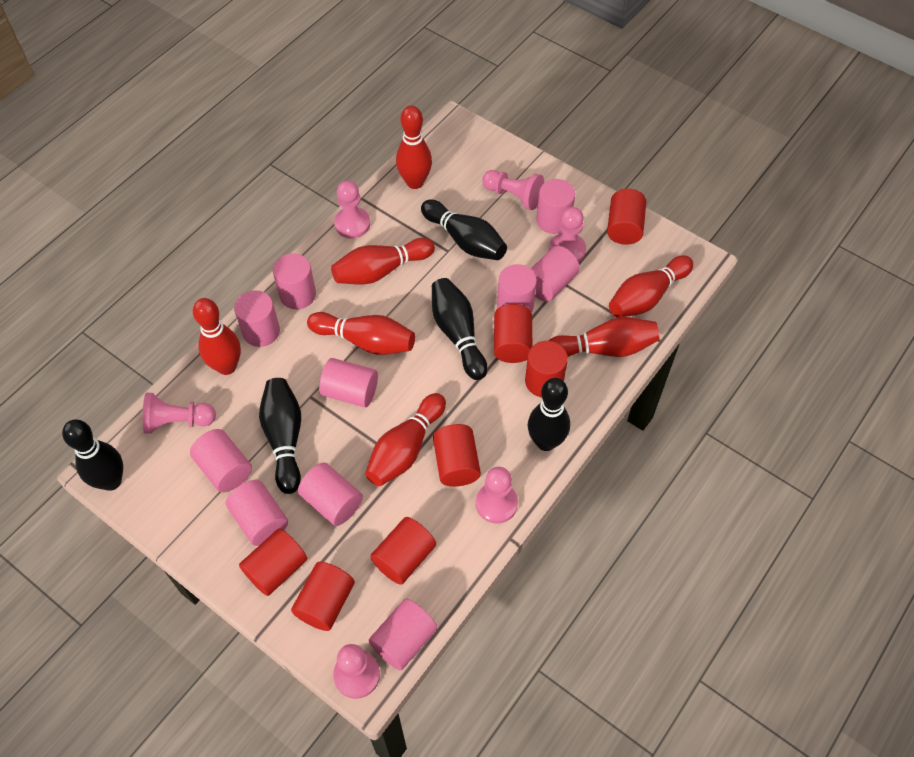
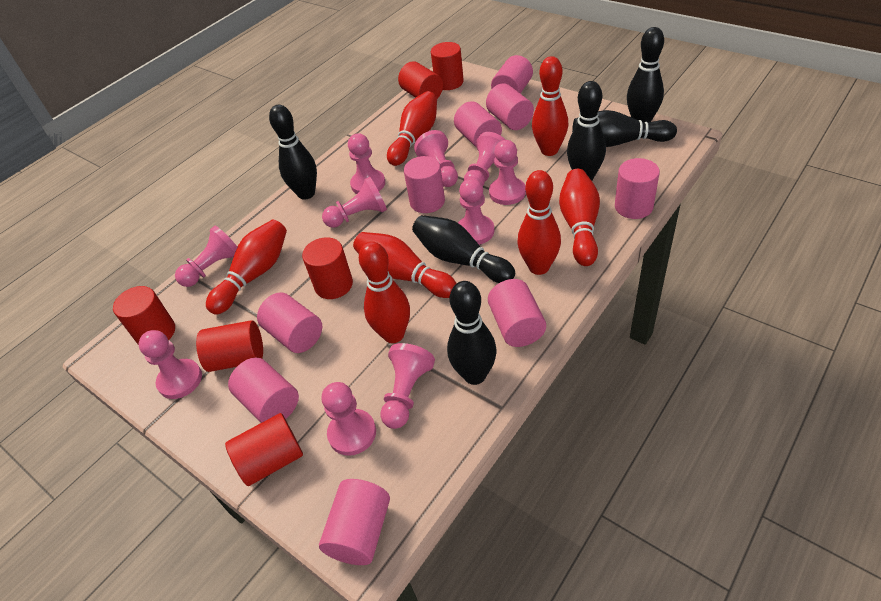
black bowling pin: [62,420,123,491] [259,378,301,494] [421,200,507,260] [432,278,488,380] [528,378,570,451] = 5 -> [269,105,317,200] [412,215,515,283] [447,281,496,385] [567,81,606,181] [572,110,677,147] [627,27,664,122] = 6
pink cylinder: [190,429,252,492] [226,480,288,546] [234,290,280,347] [273,253,316,309] [298,462,363,526] [319,358,378,408] [368,599,438,671] [497,264,537,313] [531,246,580,302] [536,179,575,234] = 10 -> [228,357,299,423] [257,292,322,353] [319,479,390,565] [404,156,445,213] [454,101,502,148] [486,83,534,130] [488,279,546,347] [491,55,533,94] [615,158,660,219] = 9
pink pawn: [143,393,216,434] [333,644,380,699] [334,180,370,238] [476,467,518,524] [482,170,544,210] [549,207,586,262] = 6 -> [138,330,202,399] [175,226,237,287] [322,177,387,228] [322,382,376,456] [348,133,385,194] [381,343,435,429] [414,130,458,187] [458,178,494,245] [463,132,505,186] [489,140,526,205] = 10
red cylinder: [239,528,307,596] [291,562,355,631] [370,517,436,585] [433,424,481,487] [494,304,532,363] [525,341,568,397] [607,189,646,245] = 7 -> [113,286,175,344] [196,320,263,372] [225,413,303,486] [302,237,353,299] [398,61,443,99] [431,42,464,90] = 6

